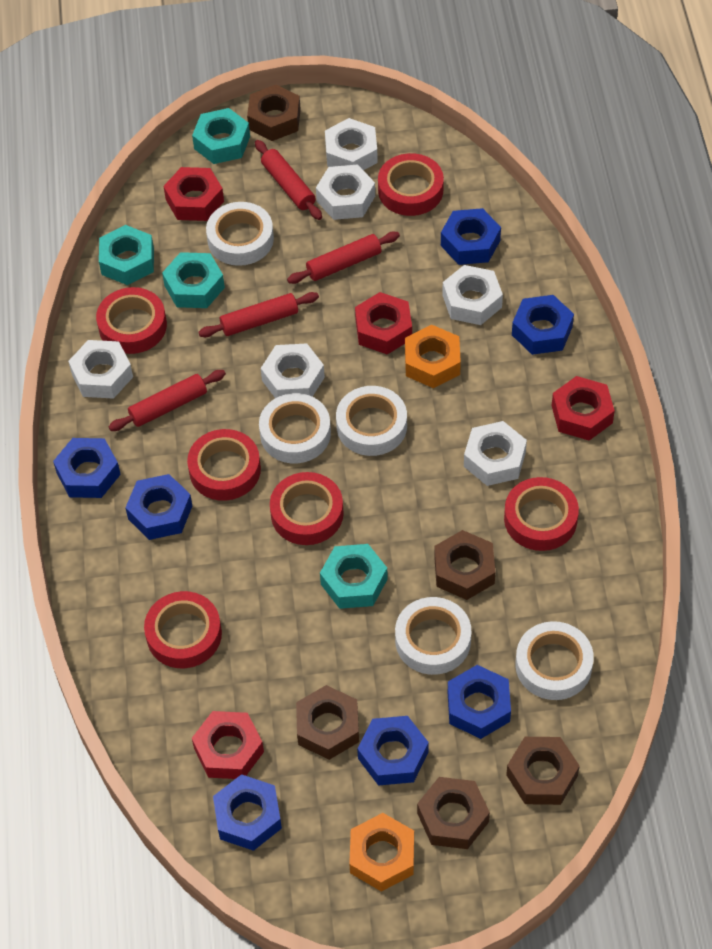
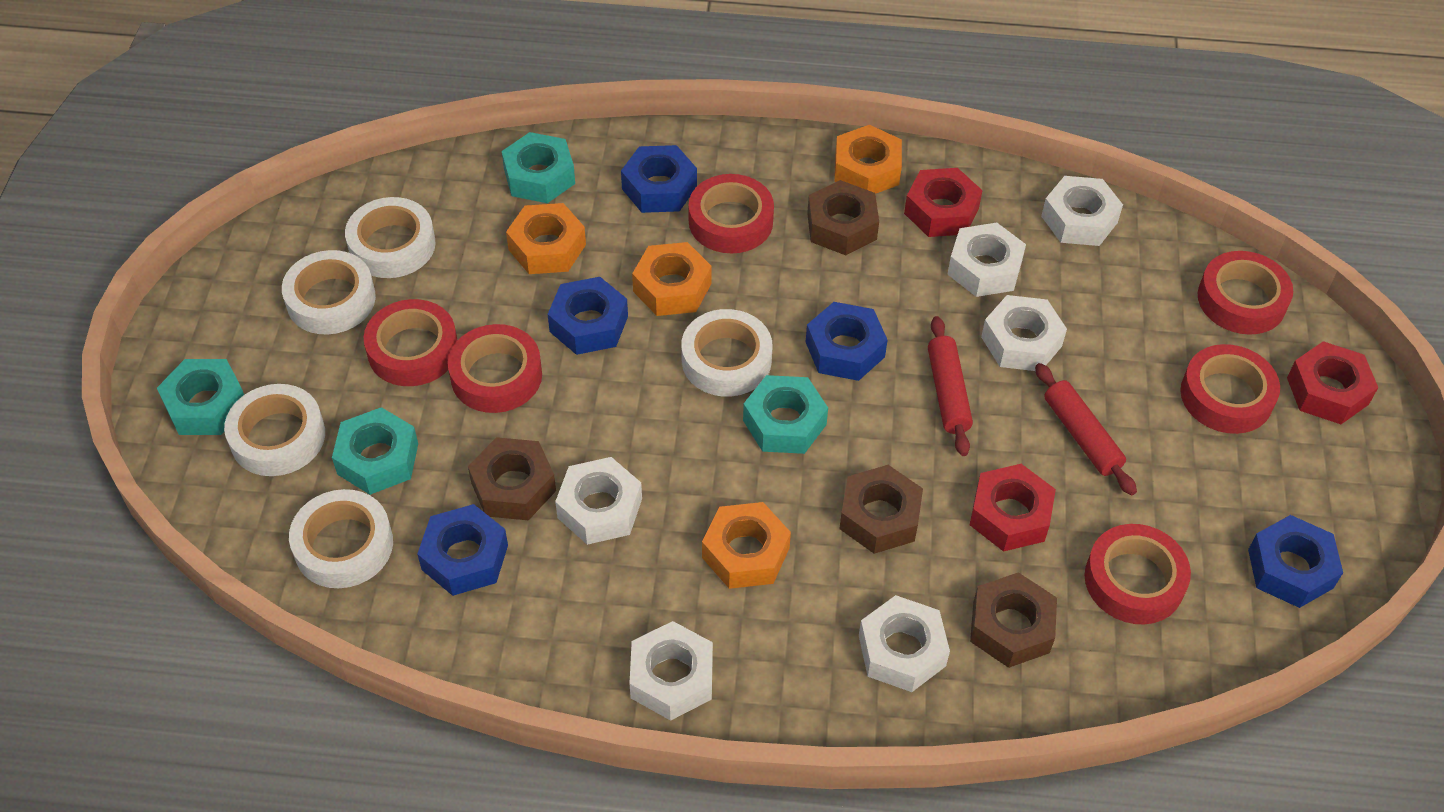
blue nut: [53,438,121,498] [125,474,192,540] [213,774,282,851] [357,716,429,786] [441,208,501,265] [448,665,511,739] [512,295,574,355] = 7 -> [417,504,508,596] [548,277,628,355] [621,145,697,213] [806,302,888,381] [1248,515,1343,608] = 5
brown nut: [247,85,301,141] [296,685,359,760] [417,777,490,849] [434,530,495,600] [506,737,580,805] = 5 -> [468,437,556,520] [807,180,879,255] [839,465,923,554] [970,572,1057,668] = 4
orange nut: [349,813,414,892] [405,324,461,388] = 2 -> [506,203,586,274] [632,242,712,316] [702,502,791,589] [834,125,902,194] = 4
red nut: [163,167,224,221] [192,711,264,779] [355,292,412,354] [552,376,615,441] = 4 -> [904,168,983,237] [970,464,1056,552] [1287,341,1378,424] = 3
red rolling pin: [109,370,226,431] [198,292,319,337] [255,140,322,220] [287,232,400,284] = 4 -> [928,316,973,456] [1035,363,1137,495] = 2

